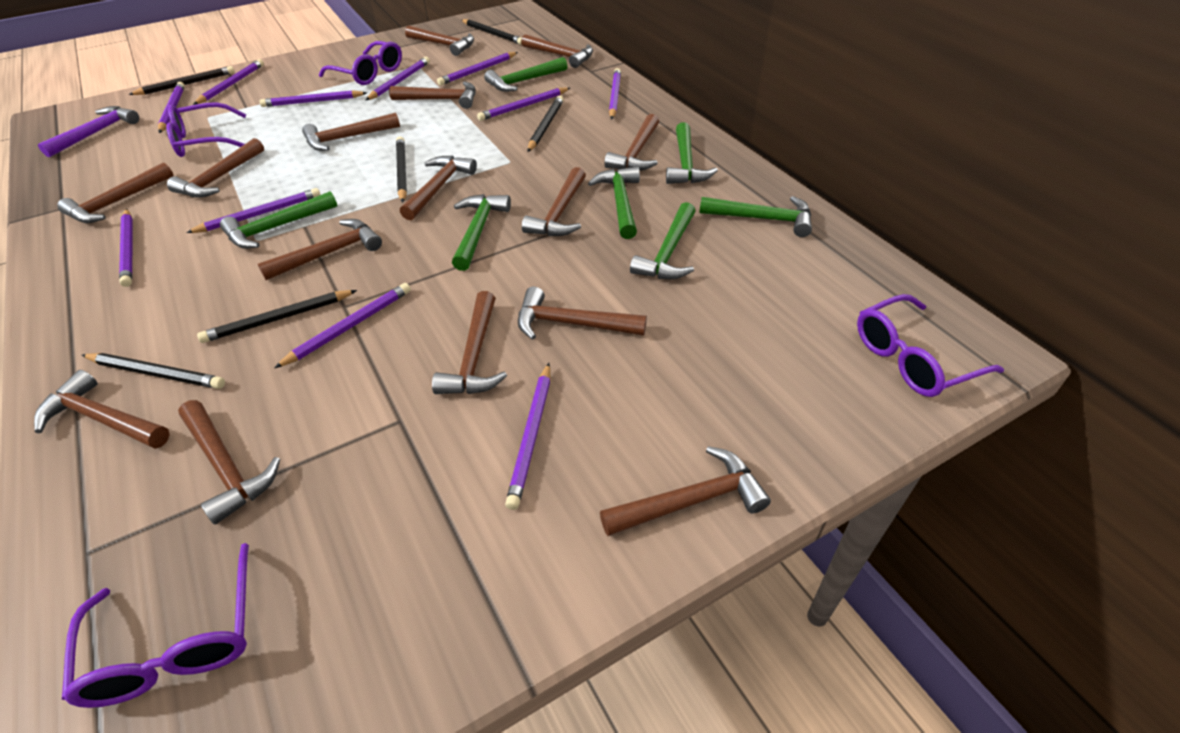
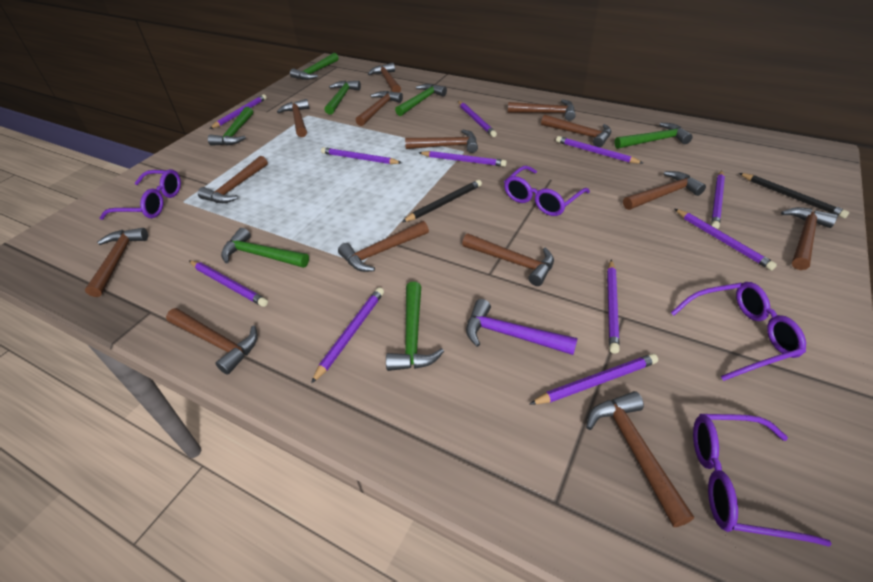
black pencil: [82,353,225,389] [128,66,235,95] [197,290,357,343] [396,137,407,203] [461,19,522,45] [527,96,564,152] = 6 -> [402,180,482,222] [739,173,849,218] = 2
brown hammer: [34,370,170,449] [57,162,174,223] [167,138,264,198] [178,400,280,525] [258,219,382,280] [302,112,400,151] [389,81,476,109] [400,156,477,220] [405,26,474,56] [432,291,507,394] [518,287,647,340] [521,34,593,68] [522,167,586,236] [600,446,771,536] [604,114,659,171] = 15 -> [85,228,148,297] [166,308,258,375] [198,156,268,203] [277,99,309,137] [338,221,429,272] [356,91,403,126] [368,63,401,92] [405,130,478,153] [462,233,554,286] [508,99,576,121] [541,115,611,147] [586,391,694,527] [623,171,706,210] [781,207,838,270] = 14

